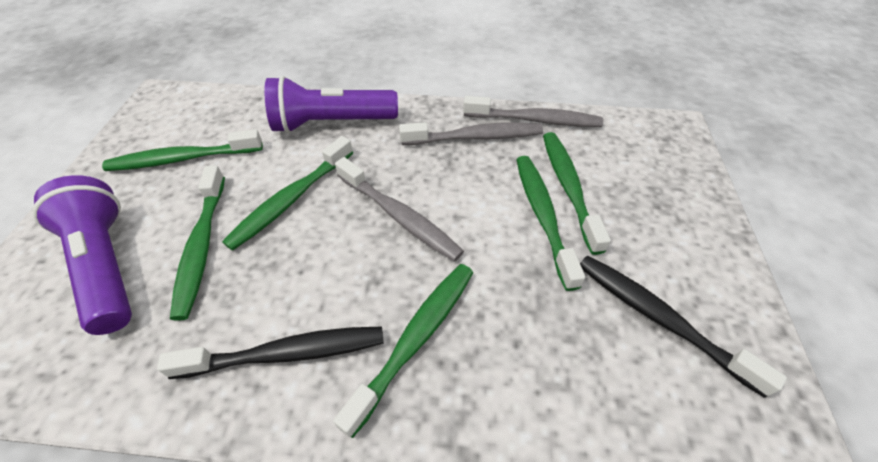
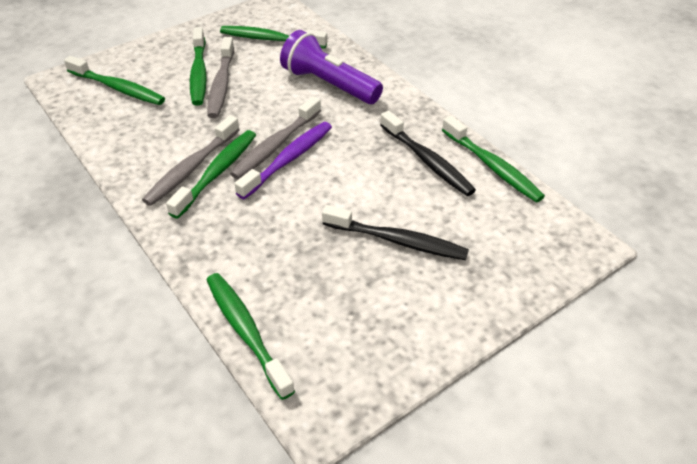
purple flashlight: [32,175,132,335] [264,76,398,133] = 2 -> [280,30,383,104] = 1
purple toothbrush: none = 0 -> [234,122,332,199] = 1

